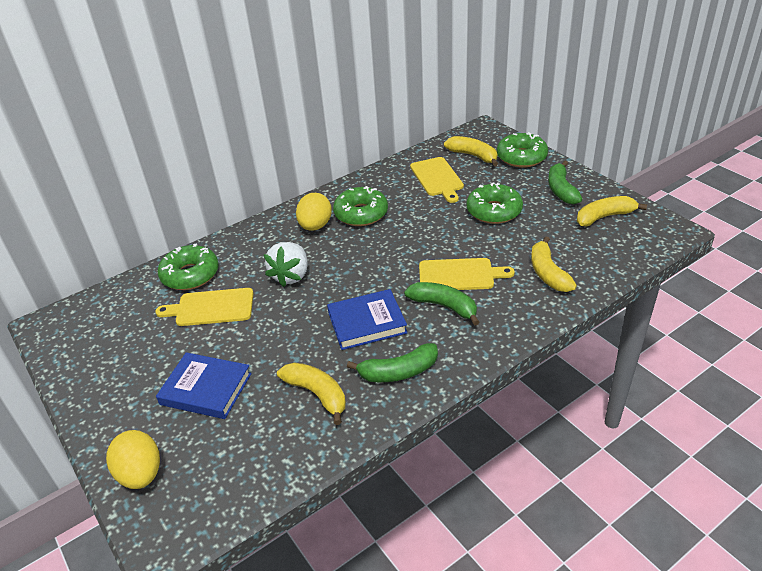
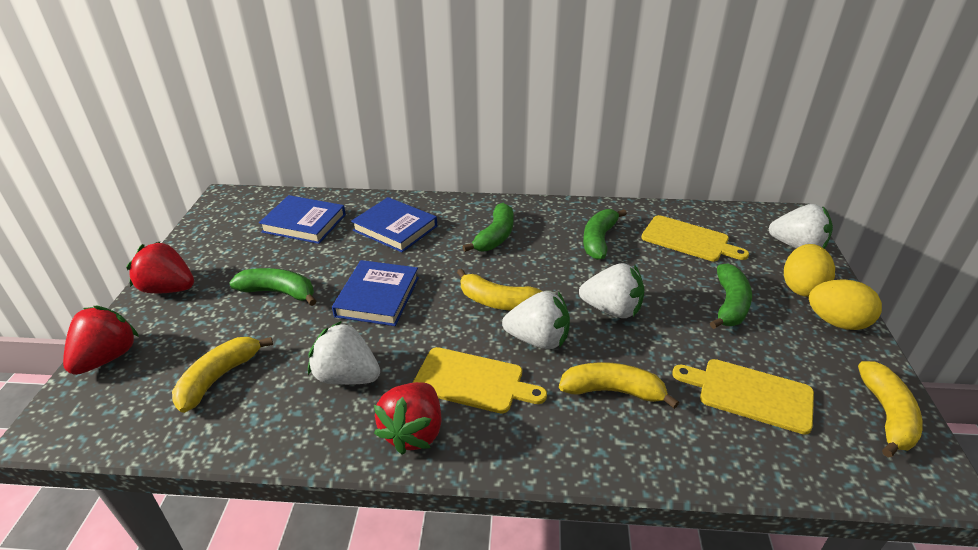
blue book: [156,352,252,419] [327,289,408,350] = 2 -> [259,195,346,244] [332,260,419,326] [351,197,437,252] = 3
green banana: [347,343,438,382] [404,282,480,325] [548,161,582,204] = 3 -> [229,268,317,306] [463,203,514,252] [583,209,627,260] [710,263,752,329] = 4
green donut: [157,244,219,290] [333,186,388,226] [466,182,523,224] [497,132,548,167] = 4 -> none = 0
red strawberry: none = 0 -> [63,306,139,375] [126,241,194,293] [374,382,442,455] = 3
white strawberry: [264,242,308,287] = 1 -> [308,321,380,385] [502,291,570,349] [579,263,644,318] [769,204,833,249] = 4

